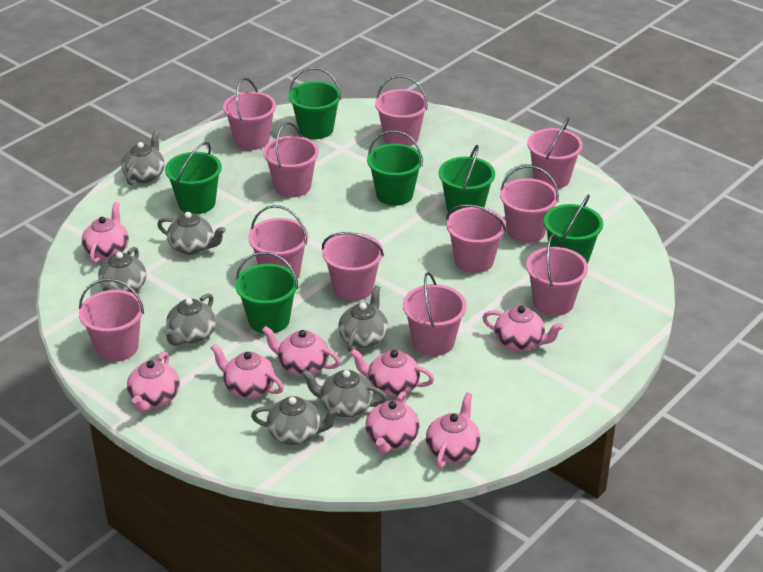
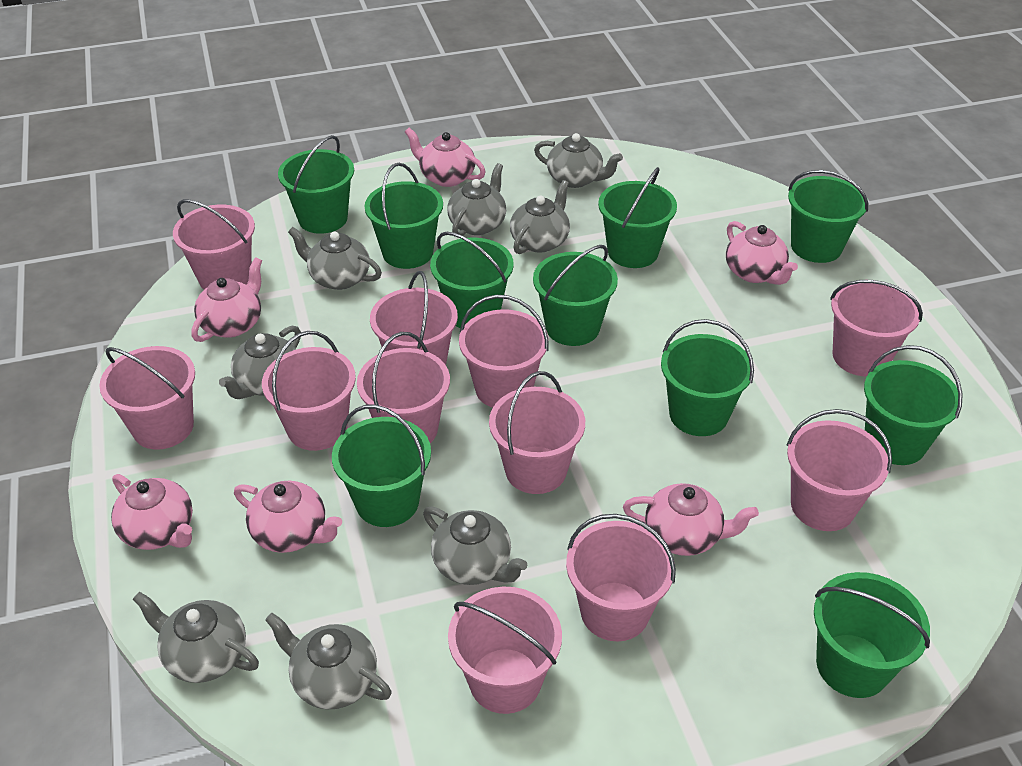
green bucket: [165,142,222,214] [235,252,298,334] [289,68,341,139] [367,130,423,206] [439,145,495,215] [544,194,603,264] = 6 -> [278,135,354,234] [332,405,431,527] [365,163,443,269] [430,232,514,328] [533,245,618,346] [598,167,677,268] [661,319,754,436] [788,170,868,263] [814,572,930,698] [864,345,963,465] = 10
grey teapot: [98,247,146,293] [121,130,165,185] [157,212,226,255] [163,293,216,346] [251,396,340,445] [302,370,388,417] [338,285,388,352] = 7 -> [133,592,259,683] [219,326,301,399] [265,613,392,709] [288,227,382,290] [423,507,527,585] [447,163,506,237] [510,180,570,254] [534,133,623,188] = 8
pink teapot: [82,202,128,263] [127,352,180,412] [210,344,284,398] [262,326,340,376] [350,349,434,397] [366,391,420,454] [426,393,480,469] [482,306,564,351] = 8 -> [111,474,193,550] [191,257,262,342] [234,481,342,553] [405,128,485,187] [623,483,759,556] [726,221,798,285] = 6

